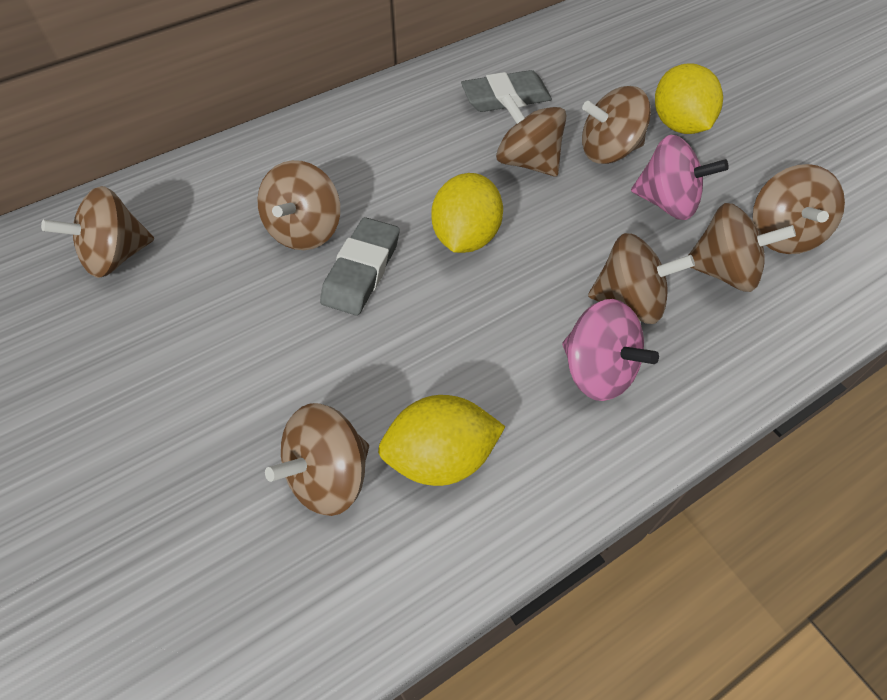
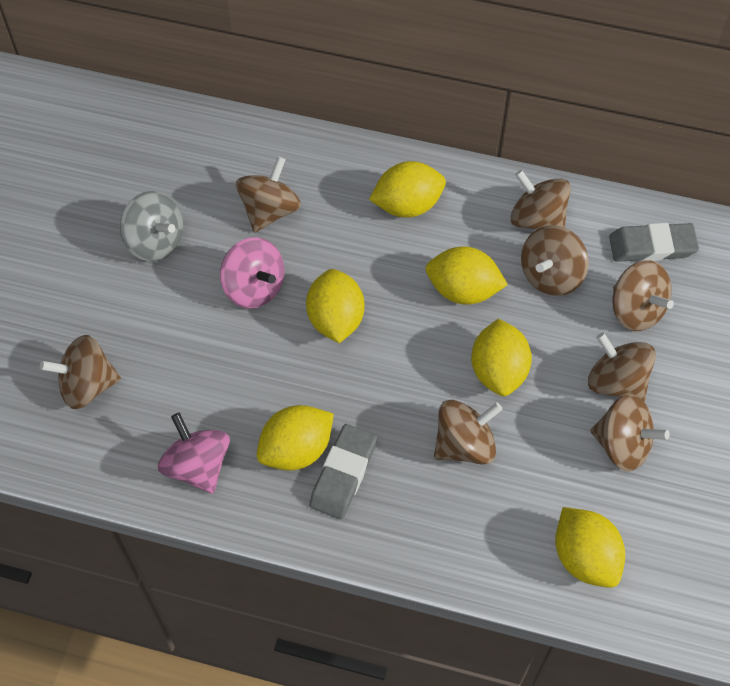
grey spinning top: none = 0 -> [120,191,184,262] = 1
yellow lemon: [378,395,505,486] [431,173,503,253] [655,63,723,134] = 3 -> [257,405,334,471] [306,269,364,343] [369,161,446,218] [426,247,508,304] [471,319,532,396] [555,507,625,588] = 6

